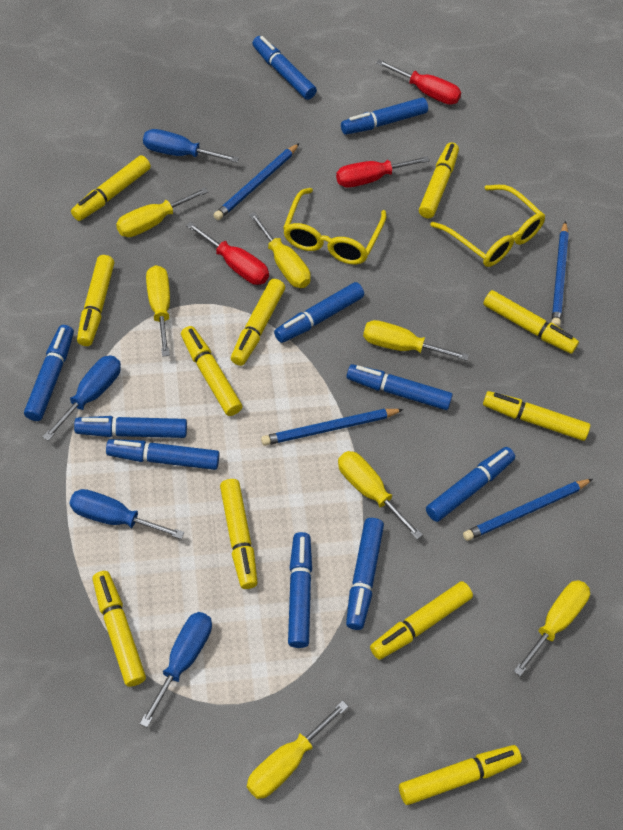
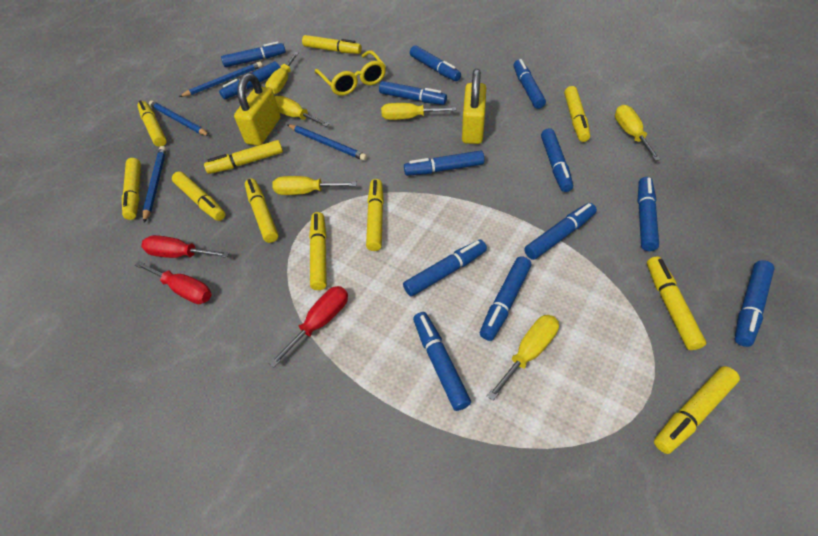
blue marker: [24,325,74,421] [74,416,187,438] [106,439,219,470] [252,36,317,100] [274,282,364,343] [288,532,312,648] [341,97,428,135] [346,364,453,410] [346,518,384,630] [426,447,515,522] = 10 -> [219,61,280,100] [221,41,286,67] [379,81,447,105] [403,240,487,296] [404,150,484,176] [410,45,461,81] [413,312,471,411] [480,256,532,341] [513,59,546,109] [524,203,597,260] [541,128,573,192] [637,177,659,251] [735,260,775,347] = 13
blue screwdriver: [43,356,121,441] [69,489,184,539] [140,612,212,727] [143,129,239,162] = 4 -> none = 0
yellow glasses: [283,188,386,264] [431,185,545,267] = 2 -> [315,50,386,96] = 1
yellow padlock: none = 0 -> [234,73,281,146] [462,69,486,144] = 2
yellow screwdriver: [116,187,208,237] [146,265,170,357] [247,700,349,799] [249,212,311,288] [338,451,423,539] [363,320,469,361] [514,580,590,676] = 7 -> [265,52,299,95] [272,176,357,195] [275,96,329,127] [381,103,456,120] [487,315,559,401] [615,105,661,161] = 6

